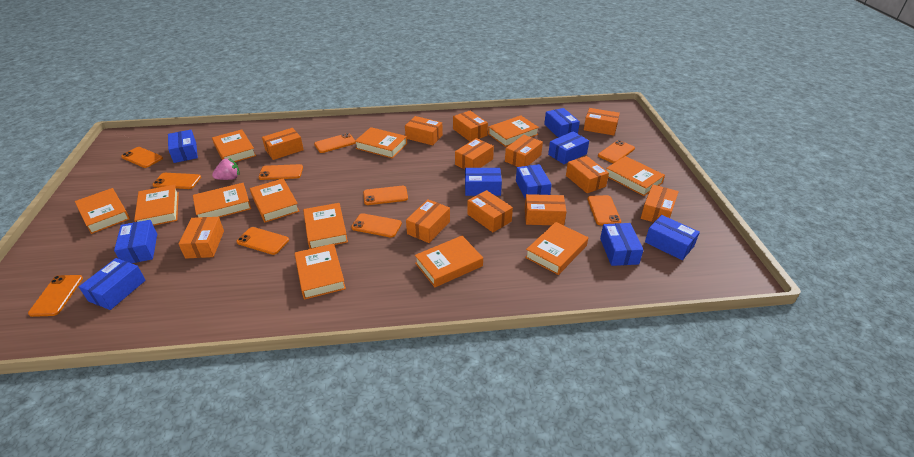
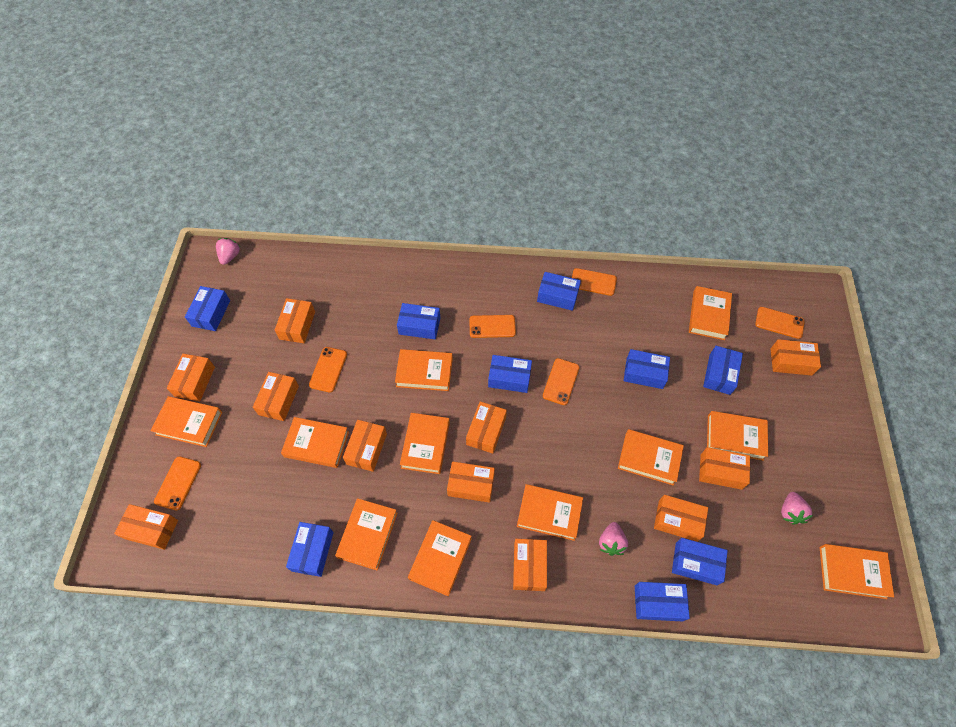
orange book: [75,188,130,234] [134,185,179,226] [193,183,251,218] [212,130,256,162] [250,178,300,222] [294,244,346,300] [303,203,348,249] [355,127,407,159] [415,236,483,287] [488,115,539,147] [525,222,588,275] [606,156,665,196] = 12 -> [151,396,222,447] [281,417,349,468] [335,498,398,570] [395,349,453,391] [400,413,450,474] [408,520,472,596] [517,484,583,541] [618,429,684,486] [689,286,732,340] [707,411,768,461] [820,544,894,599] = 11
orange box: [179,217,224,259] [262,128,304,160] [405,116,443,145] [406,199,450,243] [453,111,488,142] [455,138,494,170] [467,190,513,232] [505,135,543,167] [525,194,567,225] [566,156,609,193] [584,108,620,136] [641,185,679,222] = 12 -> [114,504,178,550] [167,354,215,401] [253,372,299,421] [275,298,315,343] [343,420,387,472] [447,462,495,503] [466,401,507,454] [513,539,547,591] [654,495,708,542] [699,447,750,490] [771,339,821,376] = 11
orange phone: [28,275,83,317] [121,147,163,168] [152,173,201,189] [236,227,289,255] [259,164,303,180] [314,133,356,153] [351,213,402,238] [363,186,408,205] [587,195,621,225] [598,140,635,163] = 10 -> [154,456,201,511] [309,347,347,392] [469,315,516,338] [543,358,580,405] [572,268,617,296] [755,307,805,339] = 6
pink strawberry: [212,159,240,180] = 1 -> [216,238,240,265] [599,522,628,556] [781,492,813,525] = 3

